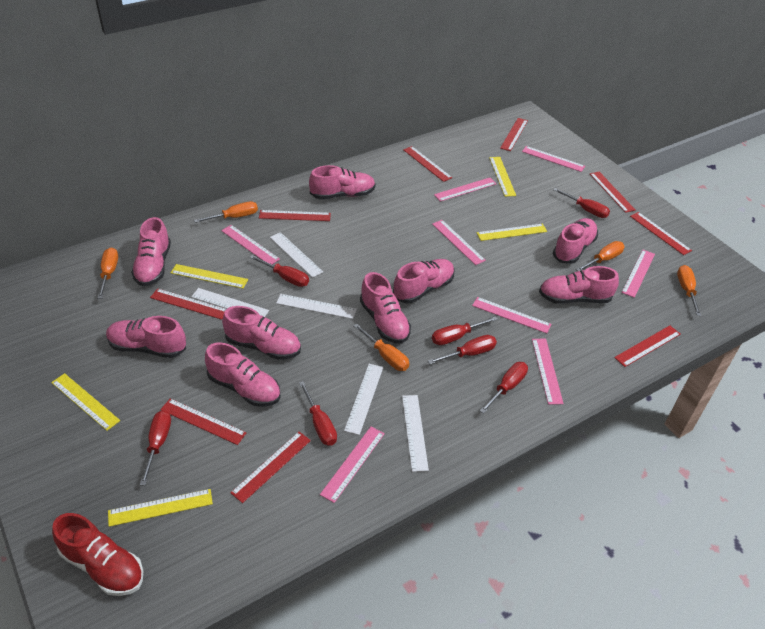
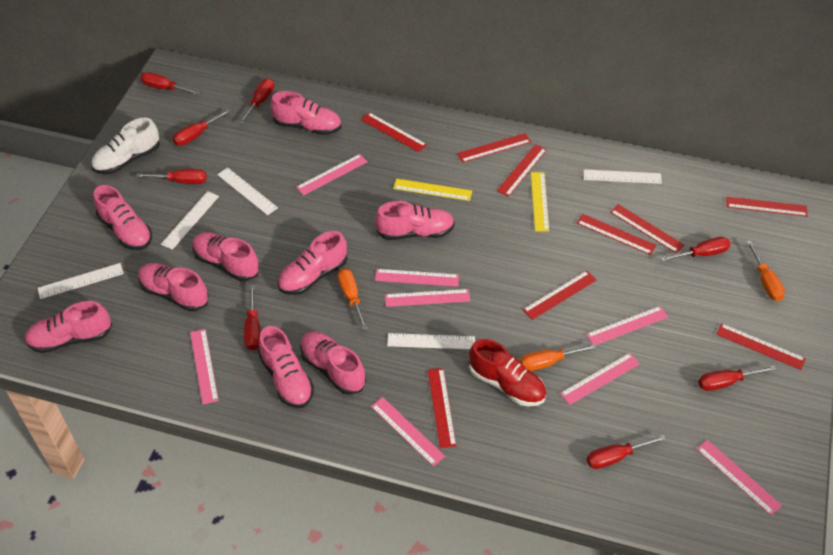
orange screwdriver: [97,247,118,299] [194,201,258,223] [353,324,409,371] [576,241,624,271] [677,265,701,316] = 5 -> [338,269,368,330] [520,344,597,371] [746,241,785,301] = 3
red screwdriver: [140,410,171,486] [250,255,309,287] [299,381,337,446] [428,335,497,364] [432,316,498,345] [480,362,528,414] [553,188,610,218] = 7 -> [136,169,207,184] [141,72,200,95] [173,109,231,146] [239,78,274,124] [244,285,260,350] [587,435,666,469] [660,237,730,262] [698,365,776,391] = 8
white shoe: none = 0 -> [91,118,160,174] = 1
yellow ruler: [51,373,120,431] [108,489,213,527] [171,264,248,289] [477,224,547,241] [489,157,516,197] = 5 -> [393,179,472,201] [531,172,549,231] = 2

